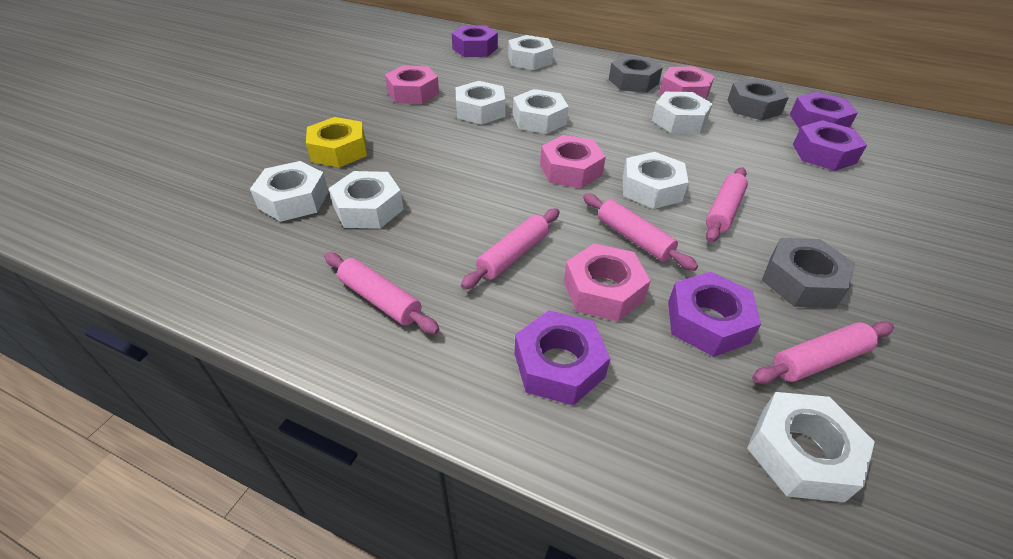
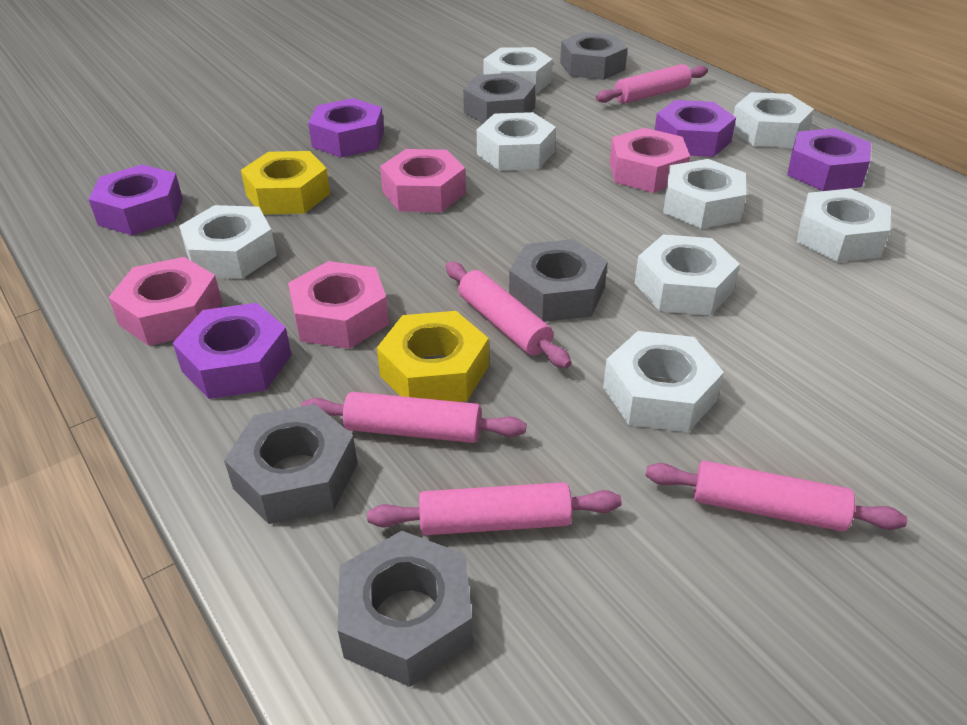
grey nut: [609,55,663,93] [727,78,789,121] [762,238,855,308] = 3 -> [224,404,358,524] [338,531,473,687] [463,73,536,123] [509,239,608,322] [560,32,628,80] = 5
yellow nut: [306,117,367,168] = 1 -> [241,151,330,214] [377,311,489,402] = 2

